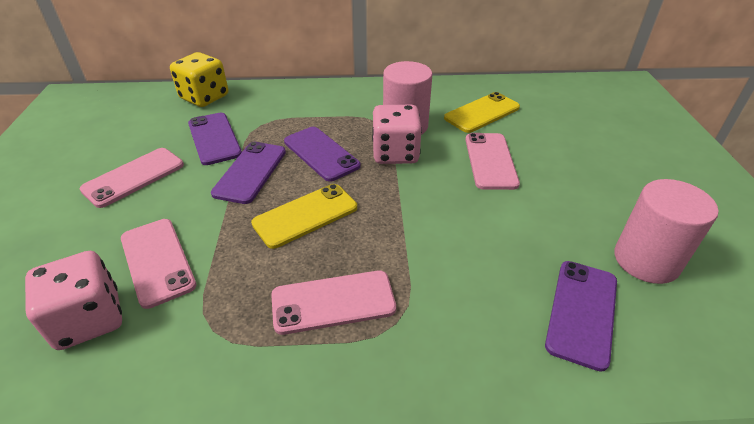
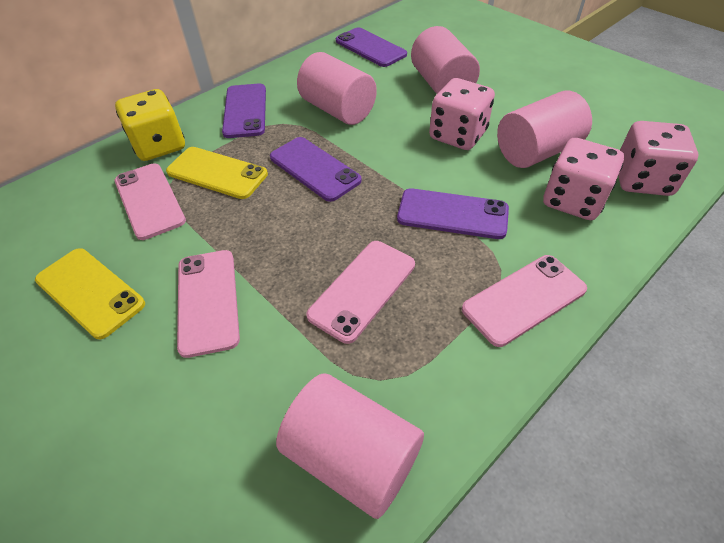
pink cylinder: [383,61,432,135] [615,179,719,284] = 2 -> [276,373,424,519] [297,52,377,125] [411,26,480,94] [497,91,592,168] = 4
pink dice: [25,251,122,350] [372,105,422,164] = 2 -> [429,78,495,150] [543,138,624,220] [618,121,698,196] = 3

